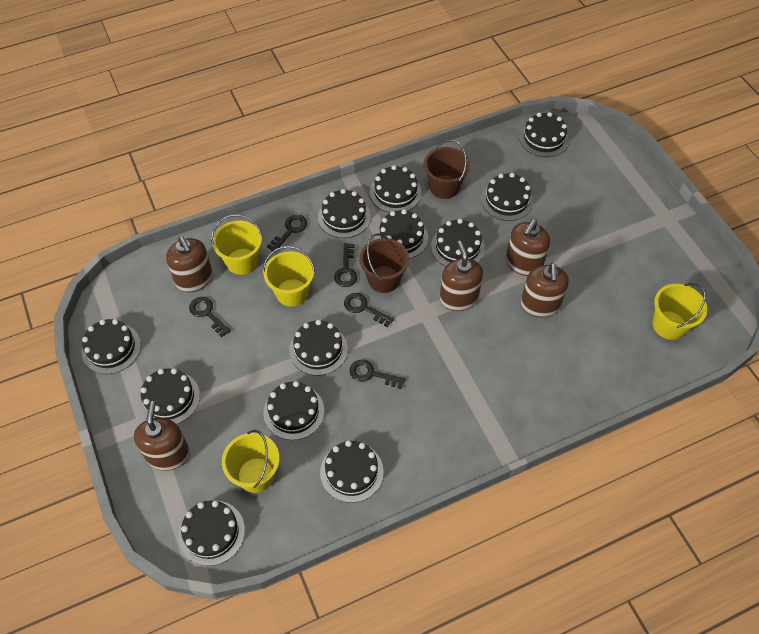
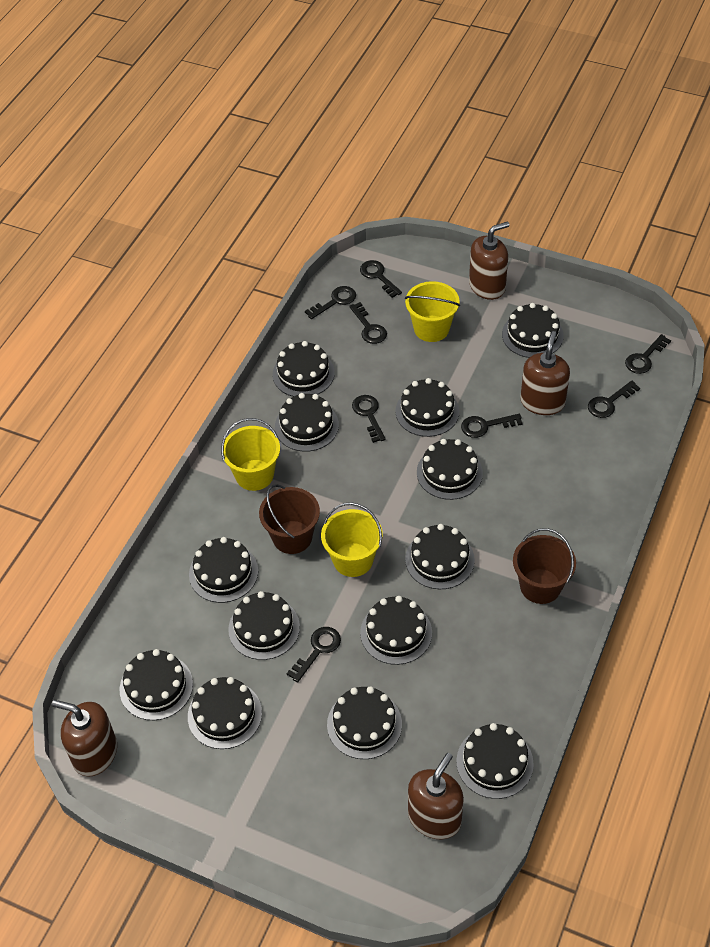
black cake: [82,319,141,374] [139,368,200,424] [179,500,245,566] [264,381,324,440] [289,320,348,376] [318,189,371,238] [320,440,384,503] [370,165,422,213] [375,209,428,259] [431,219,485,267] [481,173,533,221] [519,112,569,157] = 12 -> [120,649,193,720] [188,677,262,749] [189,537,258,603] [228,591,300,660] [273,341,335,397] [275,393,339,452] [327,686,402,759] [360,596,432,665] [396,378,459,437] [405,524,475,589] [417,439,483,500] [456,723,534,799] [502,303,564,358] = 13
black key: [189,297,231,337] [267,215,307,252] [334,243,357,287] [344,293,394,327] [349,360,406,389] = 5 -> [287,627,341,683] [305,286,356,319] [349,302,387,344] [352,395,386,443] [360,260,402,298] [461,414,523,438] [588,380,640,418] [625,334,671,374] = 8
brown soap dispenser: [134,401,190,471] [166,236,213,292] [440,241,483,311] [506,219,550,276] [521,263,569,317] = 5 -> [52,700,117,777] [408,753,464,839] [469,222,510,300] [520,331,570,415] = 4
yellow bucket: [211,214,262,275] [222,430,280,493] [263,246,315,307] [653,283,707,340] = 4 -> [221,418,280,491] [321,502,383,577] [405,281,460,342] = 3

